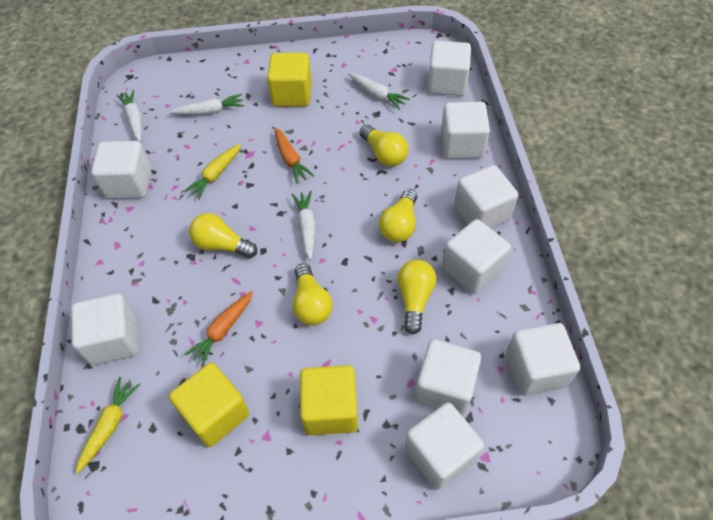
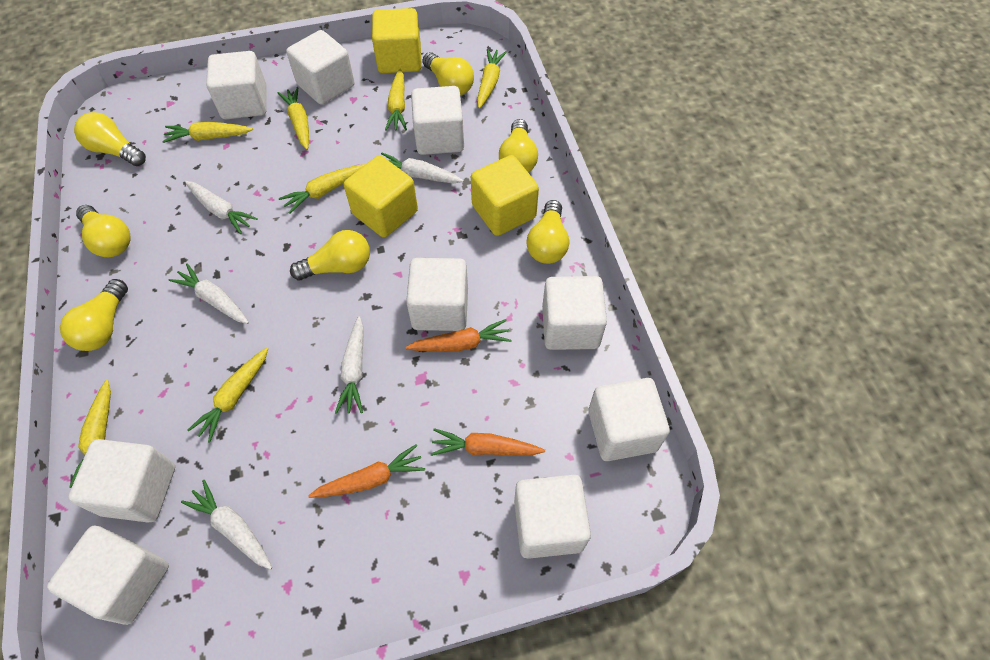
orange carrot: [185,291,253,366] [275,128,314,183] = 2 -> [308,444,425,498] [406,319,512,352] [431,428,545,456] = 3
white carrot: [116,90,142,142] [170,94,244,115] [292,191,316,260] [349,73,410,110] = 4 -> [169,263,249,324] [181,480,272,570] [185,181,258,234] [335,316,364,414] [381,152,464,183] = 5
yellow carrot: [76,377,141,474] [184,144,241,199] = 2 -> [69,380,111,488] [162,122,253,143] [188,347,268,443] [277,87,309,150] [279,164,366,214] [385,69,407,131] [477,49,507,109] = 7
yellow light bulb: [189,213,257,258] [293,263,333,325] [360,125,408,166] [379,189,417,242] [397,260,436,335] = 5 -> [60,279,128,351] [74,112,146,166] [76,205,130,257] [290,230,370,280] [423,52,474,96] [499,119,538,173] [526,200,569,264] = 7

